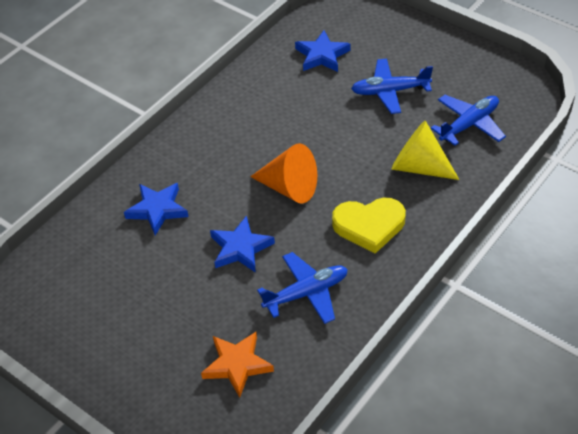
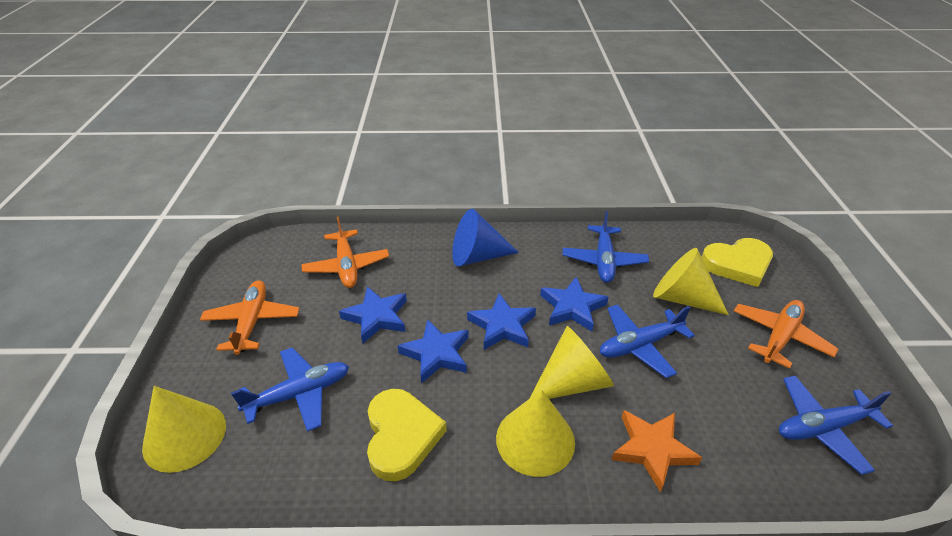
blue cone: none = 0 -> [452,209,519,267] = 1
blue plane: [257,252,348,324] [351,59,433,114] [431,95,506,146] = 3 -> [231,347,349,432] [563,211,649,283] [600,304,695,378] [779,376,893,475] = 4
blue star: [124,183,188,235] [210,216,275,273] [295,30,351,72] = 3 -> [339,286,407,343] [398,319,469,383] [467,293,536,350] [540,277,609,331] = 4
orange cone: [250,143,317,204] = 1 -> none = 0
orange plane: none = 0 -> [200,280,299,355] [301,217,389,288] [734,300,838,369] = 3
yellow cone: [392,121,460,180] = 1 -> [142,386,226,473] [496,390,575,477] [529,326,614,399] [653,248,729,315] = 4
yellow heart: [332,198,406,254] = 1 -> [367,389,447,481] [702,238,773,287] = 2

